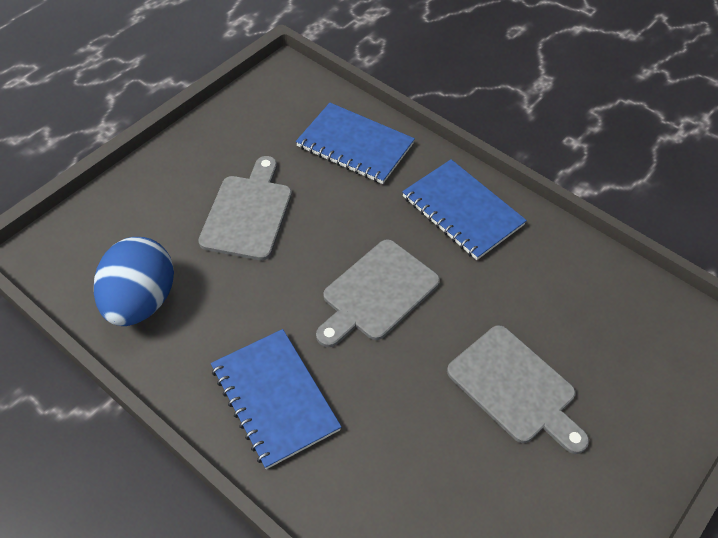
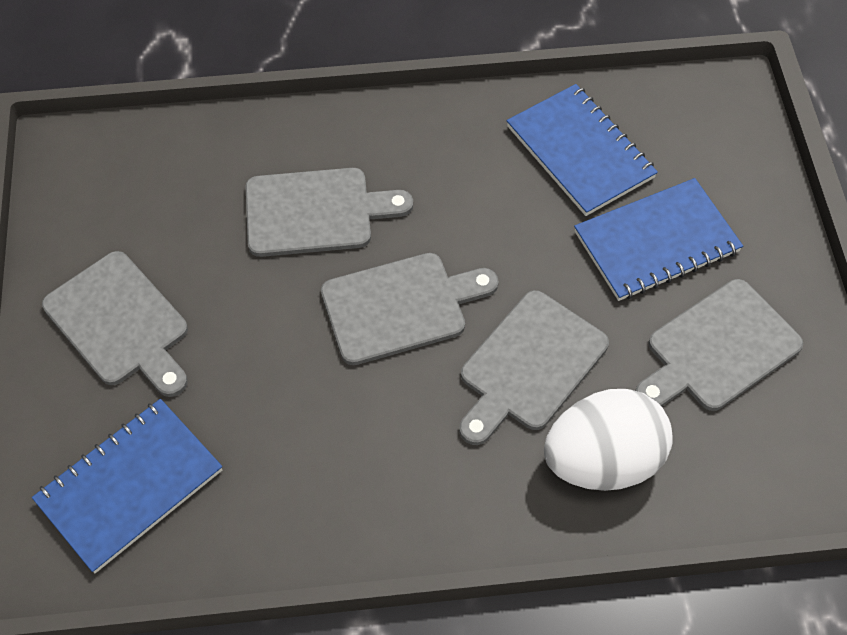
blue egg: [94,237,174,326] = 1 -> none = 0
grey cutting board: [198,156,292,260] [316,239,440,347] [447,325,589,454] = 3 -> [42,251,188,397] [245,168,413,257] [321,253,499,365] [459,290,609,445] [635,279,803,411] = 5
white egg: none = 0 -> [544,389,673,491] = 1

